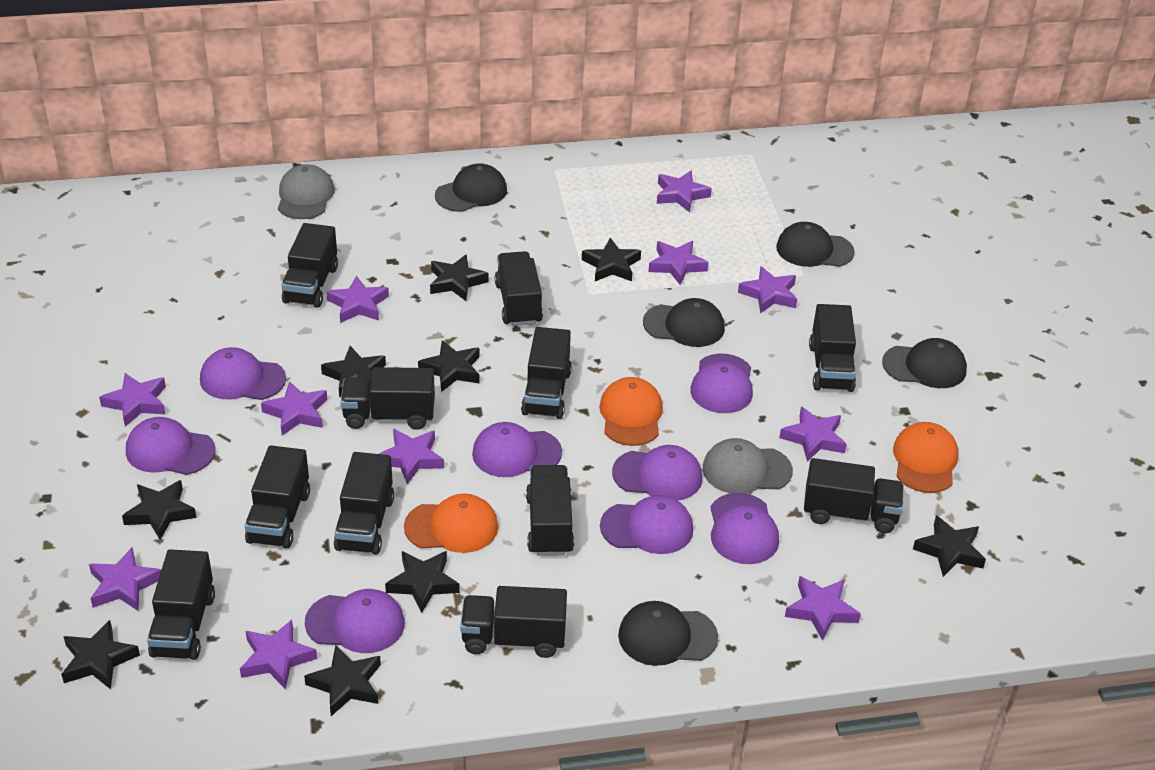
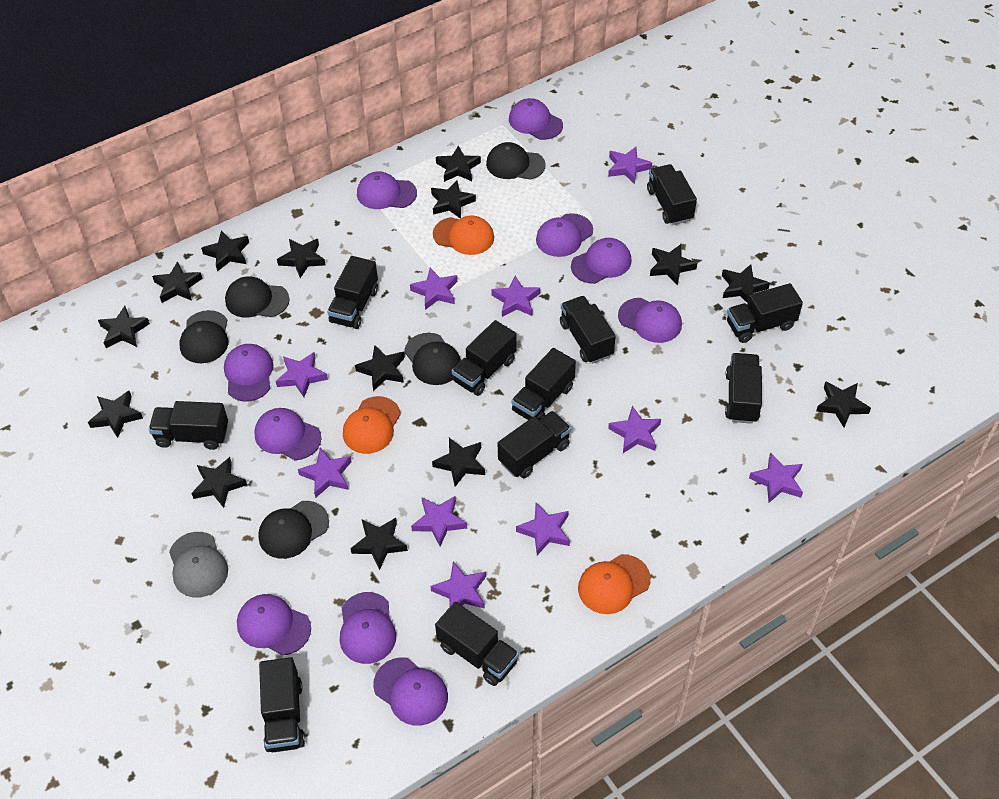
black star: [61,620,140,689] [122,480,197,540] [304,645,381,716] [321,346,386,398] [385,551,460,613] [418,340,480,392] [430,254,488,301] [582,238,641,281] [913,515,986,577] = 9 -> [88,391,143,438] [98,306,150,348] [152,261,203,303] [191,457,247,508] [201,231,249,272] [277,239,326,278] [350,518,408,570] [355,345,405,391] [431,180,476,219] [432,438,485,487] [436,146,481,182] [650,244,697,286] [722,264,770,303] [816,381,871,427] = 14
grey cap: [278,164,335,219] [702,438,793,493] = 2 -> [169,532,228,598] = 1
purple cap: [126,417,216,475] [200,347,286,400] [305,589,405,653] [472,422,562,477] [600,495,693,554] [612,445,703,501] [690,353,753,413] [710,493,779,564] = 8 -> [224,344,273,401] [237,594,311,655] [254,408,321,460] [340,592,396,664] [357,171,417,209] [373,657,448,726] [509,98,563,140] [536,213,593,257] [571,238,631,284] [618,298,682,343] = 10
purple star: [89,548,162,611] [99,373,166,427] [240,620,317,690] [261,381,327,435] [326,276,389,323] [379,429,444,484] [648,241,709,285] [657,171,712,213] [738,266,797,313] [779,406,847,462] [785,576,861,641] = 11 -> [276,352,328,397] [298,447,352,498] [410,268,458,310] [411,496,467,547] [431,562,486,609] [491,276,540,317] [516,503,570,555] [608,147,652,184] [608,406,661,453] [749,452,803,503] = 10

